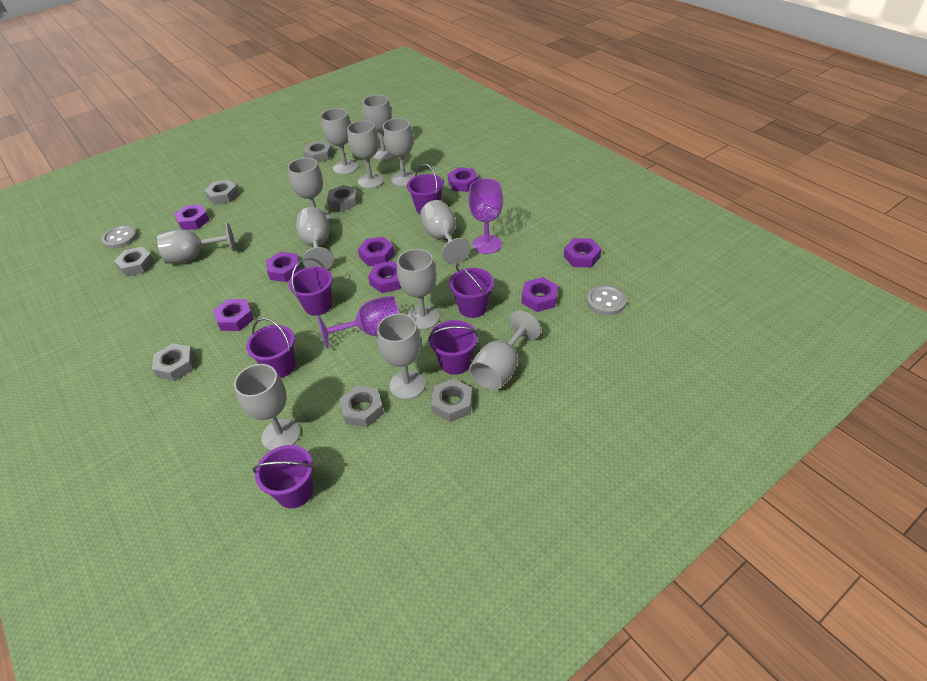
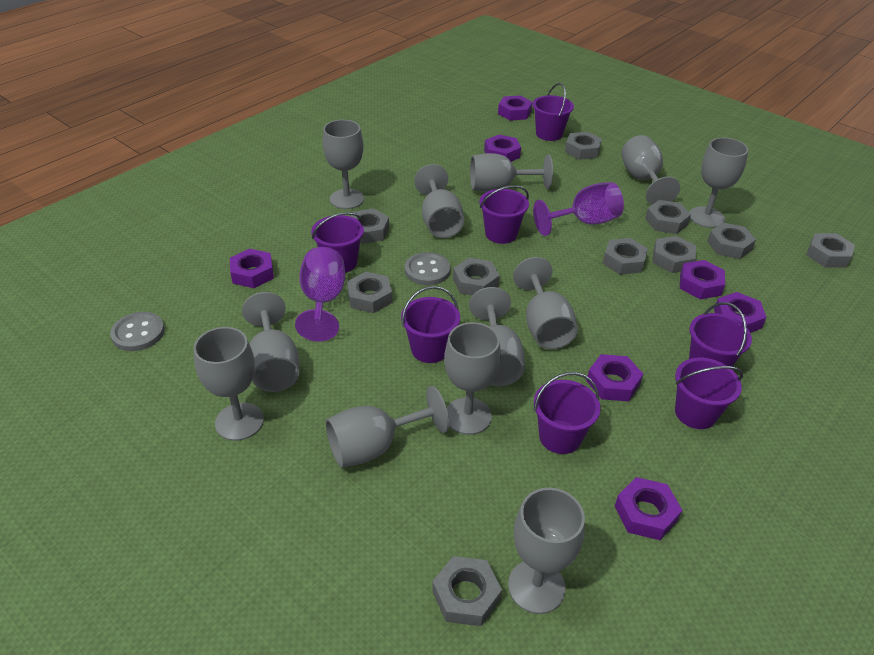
grey nut: [114,247,155,277] [152,343,195,381] [204,180,239,205] [303,141,333,163] [327,185,358,211] [340,385,384,427] [431,378,473,422] = 7 -> [347,272,392,313] [350,208,389,244] [432,556,502,626] [453,258,500,296] [565,132,602,160] [603,238,648,275] [645,200,691,234] [652,236,696,273] [707,223,756,259] [807,233,855,268] = 10
purple bucket: [246,318,296,378] [253,445,314,509] [289,258,333,316] [407,164,444,214] [428,320,479,375] [449,264,494,318] = 6 -> [311,212,364,273] [401,286,460,363] [479,185,529,244] [533,83,574,141] [534,372,601,454] [675,358,743,429] [689,302,752,367] = 7
purple nut: [174,204,209,230] [213,299,254,331] [266,252,301,282] [358,237,395,266] [368,261,401,293] [448,167,478,192] [522,277,558,312] [564,238,601,267] = 8 -> [230,249,274,288] [484,135,521,162] [498,96,532,121] [587,354,643,401] [615,477,682,540] [680,260,725,299] [714,292,767,333] = 7

